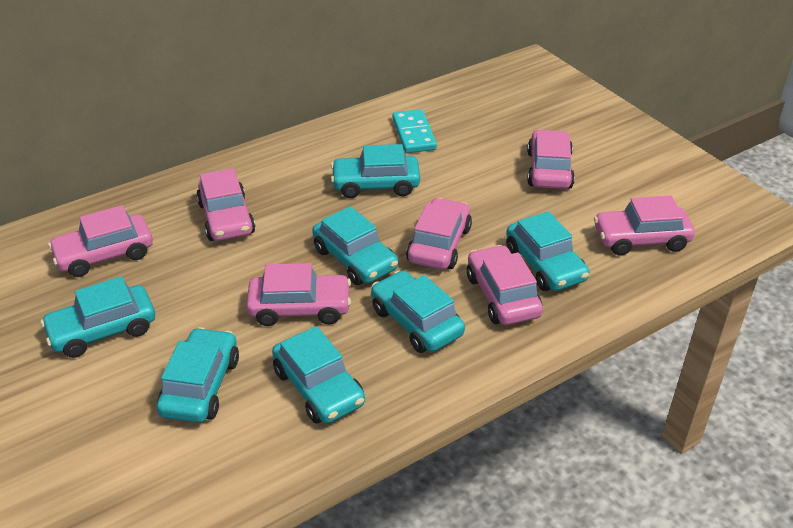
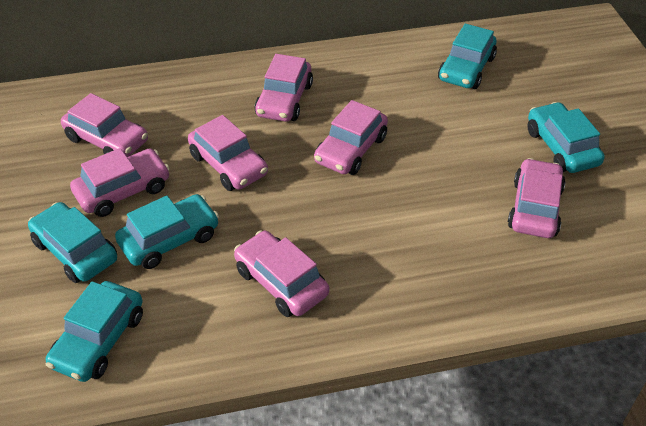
turquoise car: [41,277,155,358] [157,327,239,423] [272,326,365,424] [312,206,398,285] [331,144,420,198] [371,271,465,353] [506,211,589,291] = 7 -> [28,202,117,283] [46,281,143,382] [115,194,219,269] [438,24,497,89] [527,102,604,173] = 5
turquoise domino: [392,109,437,153] = 1 -> none = 0

